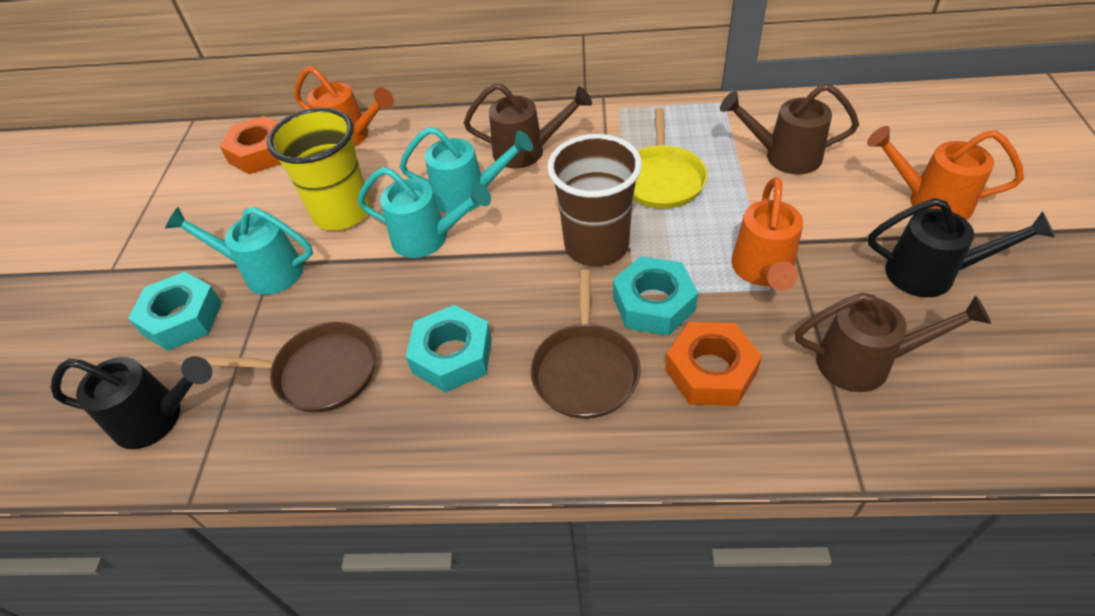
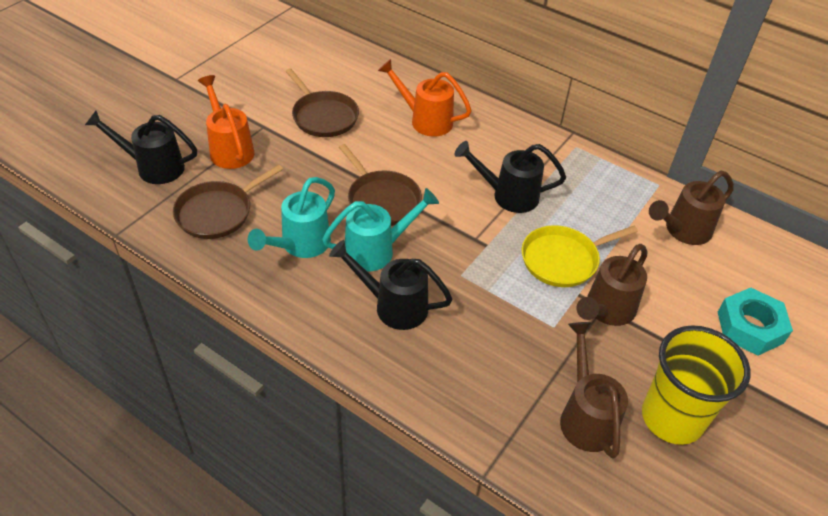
black watering can: [51,356,213,449] [868,198,1055,297] = 2 -> [85,111,197,184] [329,240,452,330] [454,141,566,213] = 3
brown cup: [547,134,642,266] = 1 -> none = 0
brown pan: [206,322,376,413] [530,270,641,419] = 2 -> [173,164,283,239] [285,68,359,137] [339,144,422,226] = 3
orange nut: [219,116,281,174] [665,322,762,406] = 2 -> none = 0
orange watering can: [295,66,394,146] [731,177,803,291] [867,126,1024,220] = 3 -> [198,75,254,169] [378,59,472,136] = 2
turquoise nut: [128,272,222,351] [406,305,492,392] [613,256,698,336] = 3 -> [718,288,793,356] = 1
turquoise watering can: [165,207,313,295] [357,167,491,258] [399,127,533,213] = 3 -> [248,177,335,258] [322,188,439,271] = 2

